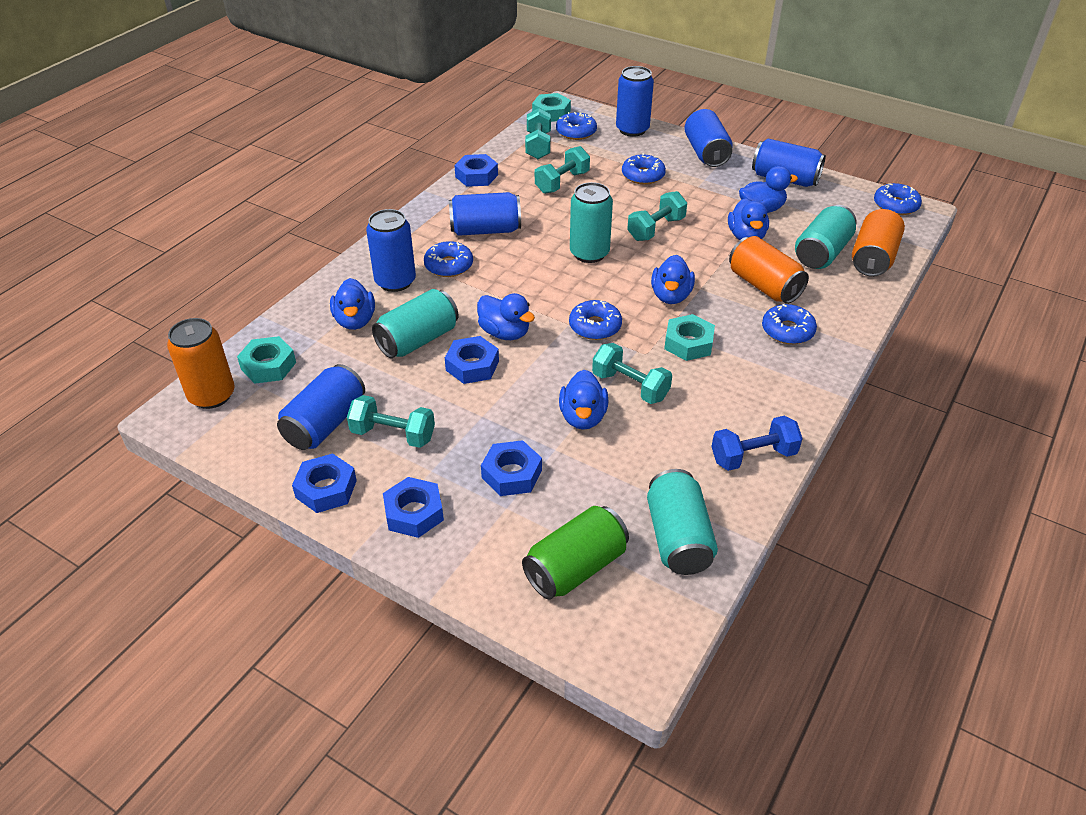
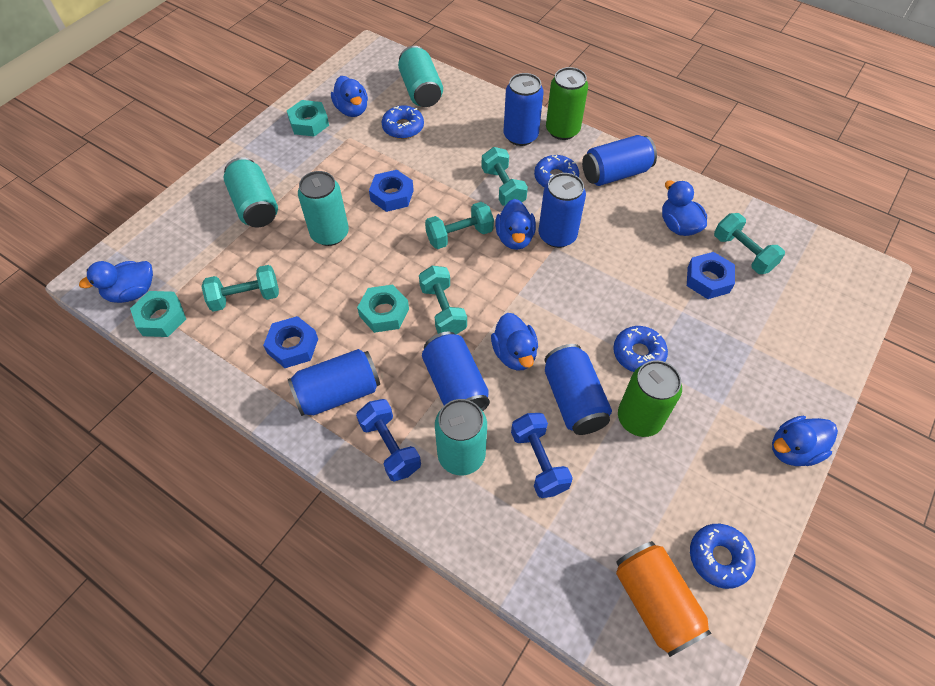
blue donut: [424,241,473,277] [556,112,597,140] [569,300,622,340] [622,153,666,185] [762,304,817,344] [874,183,922,215] = 6 -> [382,105,424,139] [534,155,579,188] [613,326,668,372] [690,524,755,589] = 4
blue dumbbell: [711,416,803,471] = 1 -> [356,399,421,482] [511,413,573,498] = 2
blue nut: [292,453,357,513] [383,477,444,538] [445,336,499,384] [454,154,498,187] [481,440,542,496] = 5 -> [263,316,318,368] [369,170,414,212] [687,252,735,299] = 3
green can: [522,506,629,600] = 1 -> [546,67,588,140] [618,360,682,437] = 2
orange can: [167,318,235,409] [729,236,809,304] [852,209,905,277] = 3 -> [616,541,712,657] = 1

